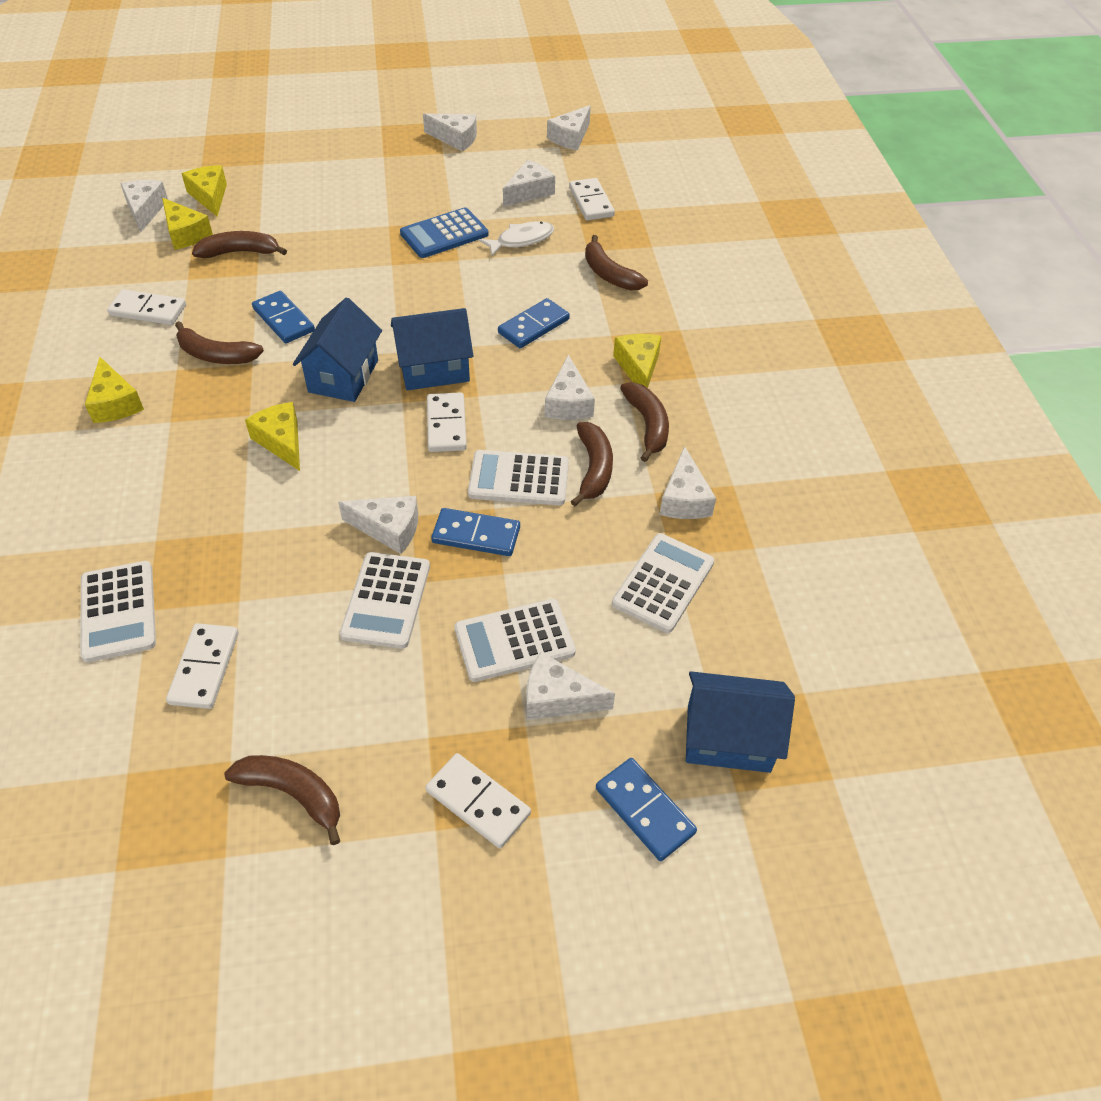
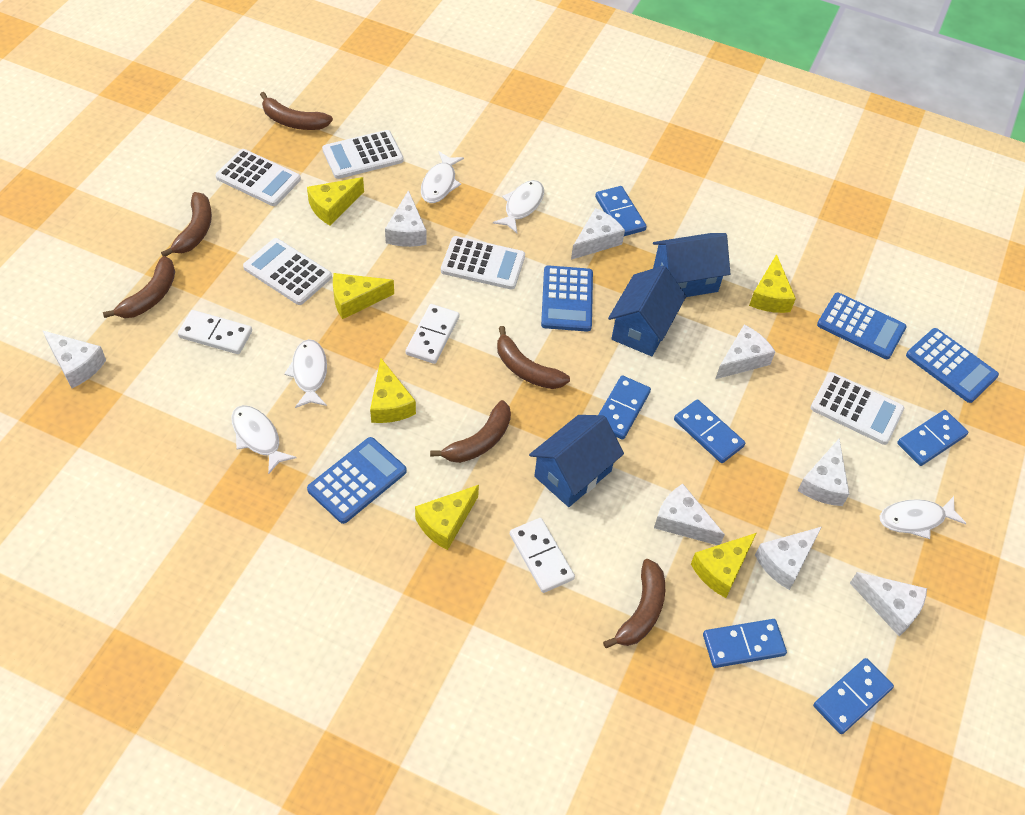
blue calculator: [400,207,489,258] = 1 -> [307,437,407,524] [541,265,593,332] [817,293,907,359] [906,328,999,403] = 4
blue domino: [252,291,315,343] [431,508,520,556] [498,298,570,348] [596,758,697,861] = 4 -> [595,186,647,236] [598,375,651,440] [674,399,745,463] [703,619,787,668] [813,658,894,734] [897,410,968,466] = 6
white domino: [107,289,186,325] [166,623,239,709] [426,753,531,849] [427,392,467,452] [569,178,615,220] = 5 -> [178,310,252,354] [406,304,459,364] [510,518,575,593] = 3
white fish: [479,221,554,256] = 1 -> [231,405,296,474] [284,339,327,408] [421,151,464,203] [493,180,544,233] [880,496,967,539] = 5
yellow cheese: [85,357,144,423] [162,198,213,250] [181,165,227,216] [245,402,300,471] [613,334,661,388] = 5 -> [307,177,364,226] [333,273,394,319] [370,358,416,423] [415,485,479,550] [691,533,757,598] [749,254,796,313] = 6

